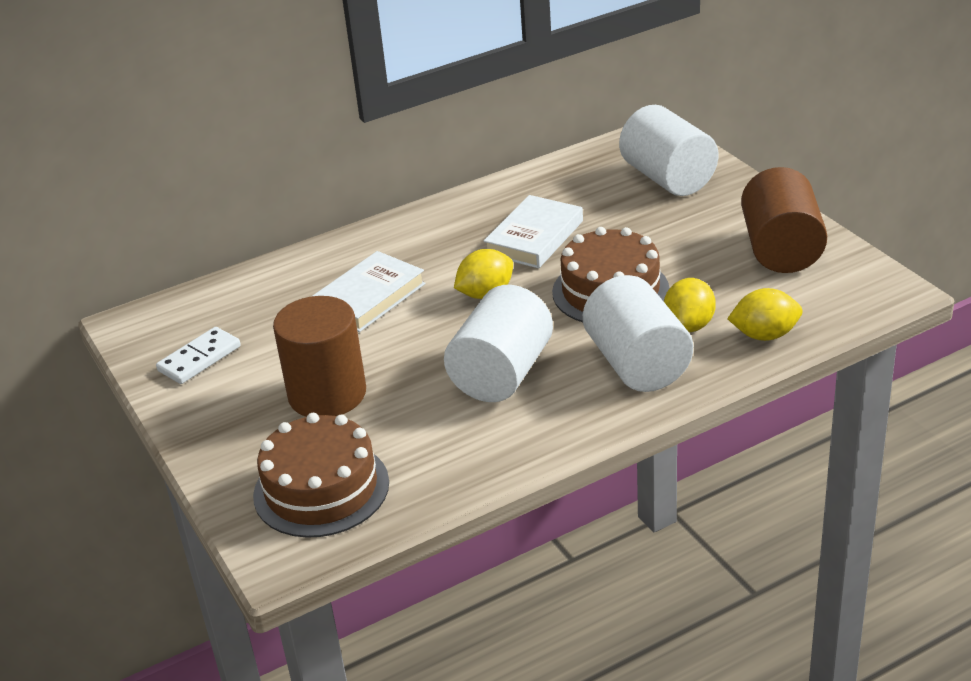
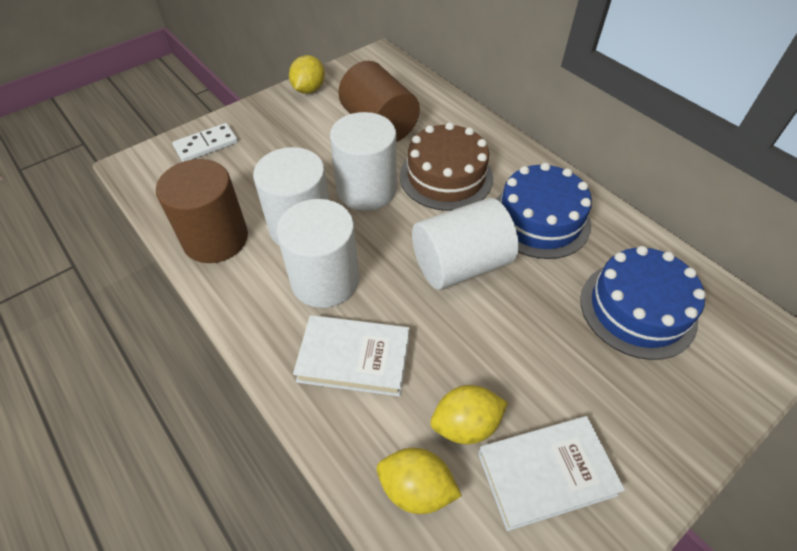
blue cake: none = 0 -> [496,163,592,259] [580,246,706,360] = 2
brown cake: [253,413,389,538] [552,227,670,322] = 2 -> [400,122,493,211] = 1
white cylinder: [444,285,553,402] [583,275,693,392] [619,105,719,196] = 3 -> [253,147,329,245] [276,199,359,308] [330,112,397,211] [412,198,519,290] = 4

